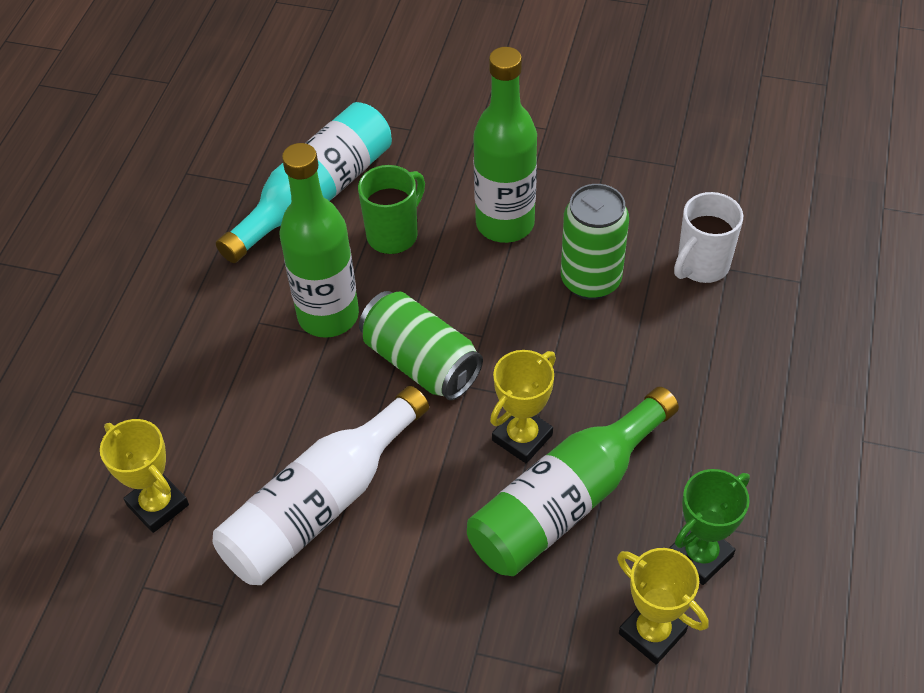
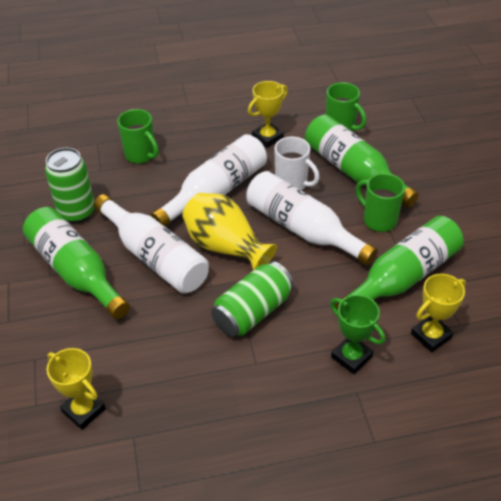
green mug: [358,165,425,254] = 1 -> [117,109,159,164] [326,82,366,132] [356,173,405,232] = 3
turquoise bottle: [216,102,392,263] = 1 -> none = 0
white bottle: [213,386,429,585] = 1 -> [94,194,209,294] [150,134,267,227] [246,171,378,266] = 3
yellow vase: none = 0 -> [182,193,277,270] = 1

